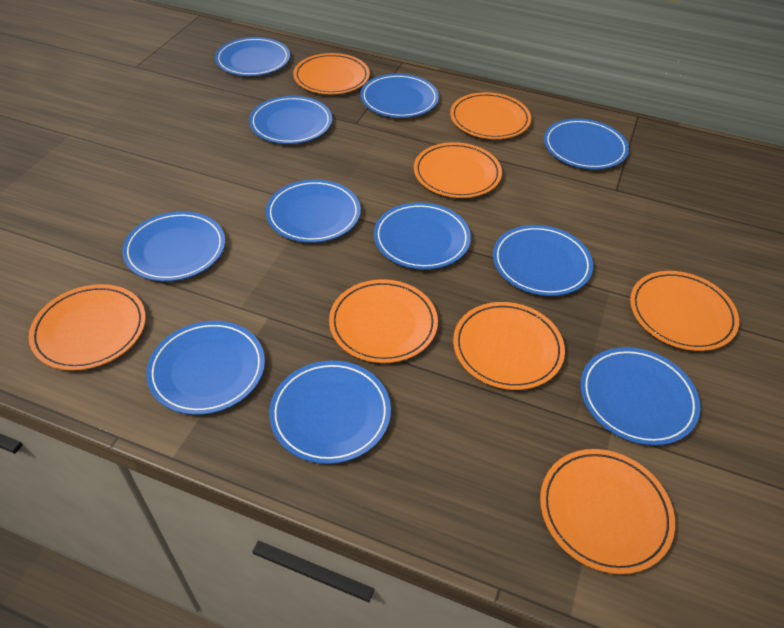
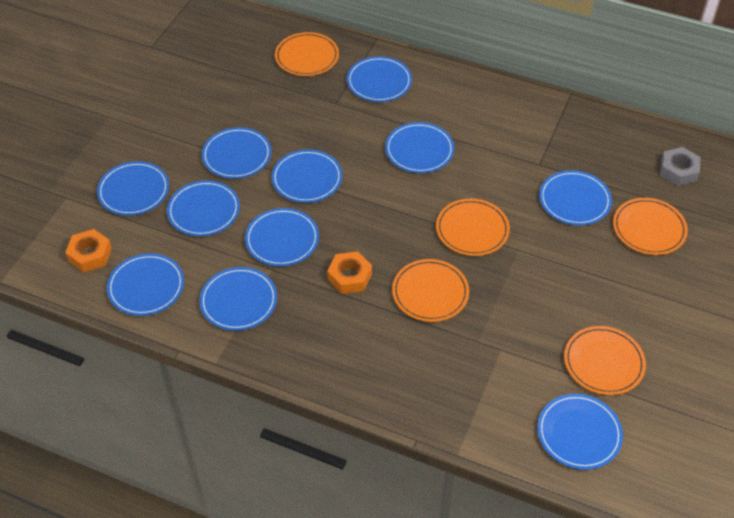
grey nut: none = 0 -> [660,147,701,186] = 1
orange nut: none = 0 -> [65,229,112,272] [327,251,372,294] = 2
orange plate: [29,284,146,371] [293,53,370,94] [329,279,438,363] [414,142,502,198] [450,92,531,139] [453,302,565,390] [540,449,675,574] [630,271,739,351] = 8 -> [275,32,339,76] [392,259,469,322] [436,198,510,256] [564,326,646,395] [613,198,688,255] = 5

